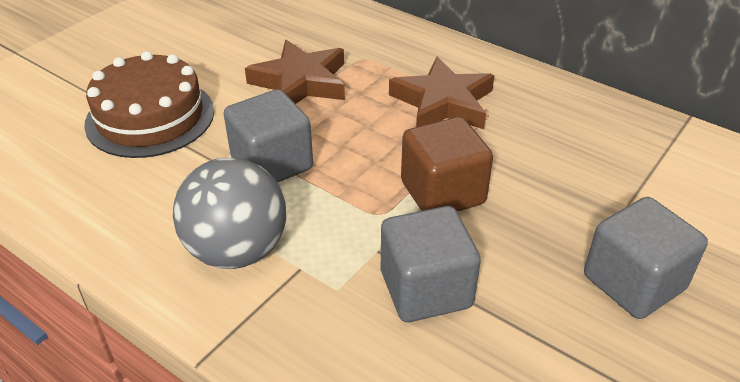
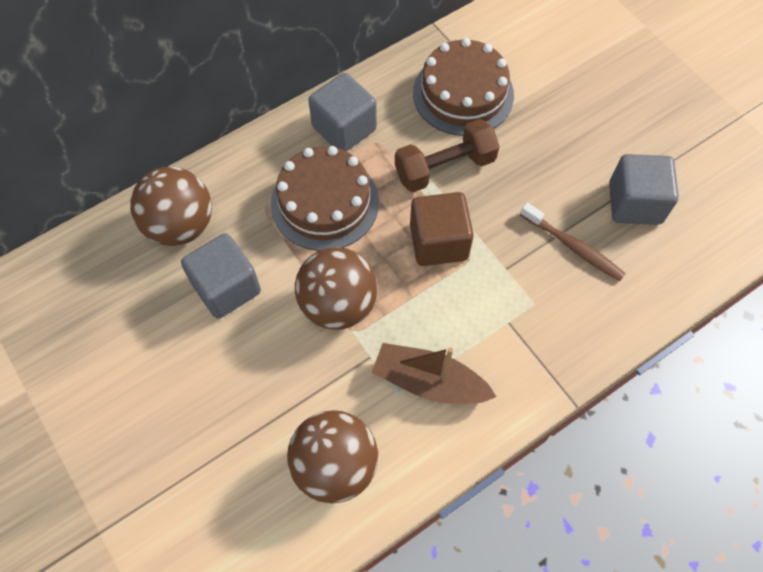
brown ball: none = 0 -> [130,167,212,246] [287,410,378,503] [295,247,377,330] = 3
brown boat: none = 0 -> [372,343,497,404] = 1
brown cake: [84,51,214,158] = 1 -> [271,146,379,251] [413,38,514,136] = 2
brown dumbbell: none = 0 -> [395,119,500,192] = 1
brown star: [245,40,345,104] [389,56,494,129] = 2 -> none = 0
brown toothbrush: none = 0 -> [520,203,626,281] = 1
grey ball: [173,157,286,269] = 1 -> none = 0

